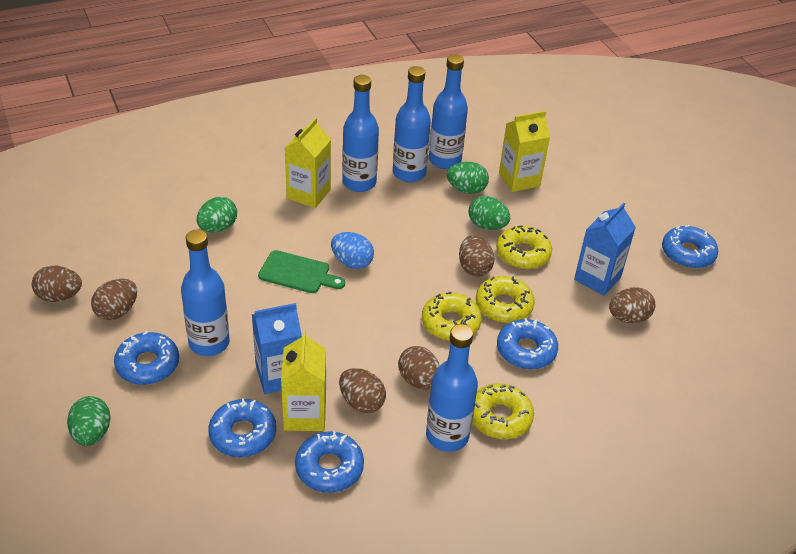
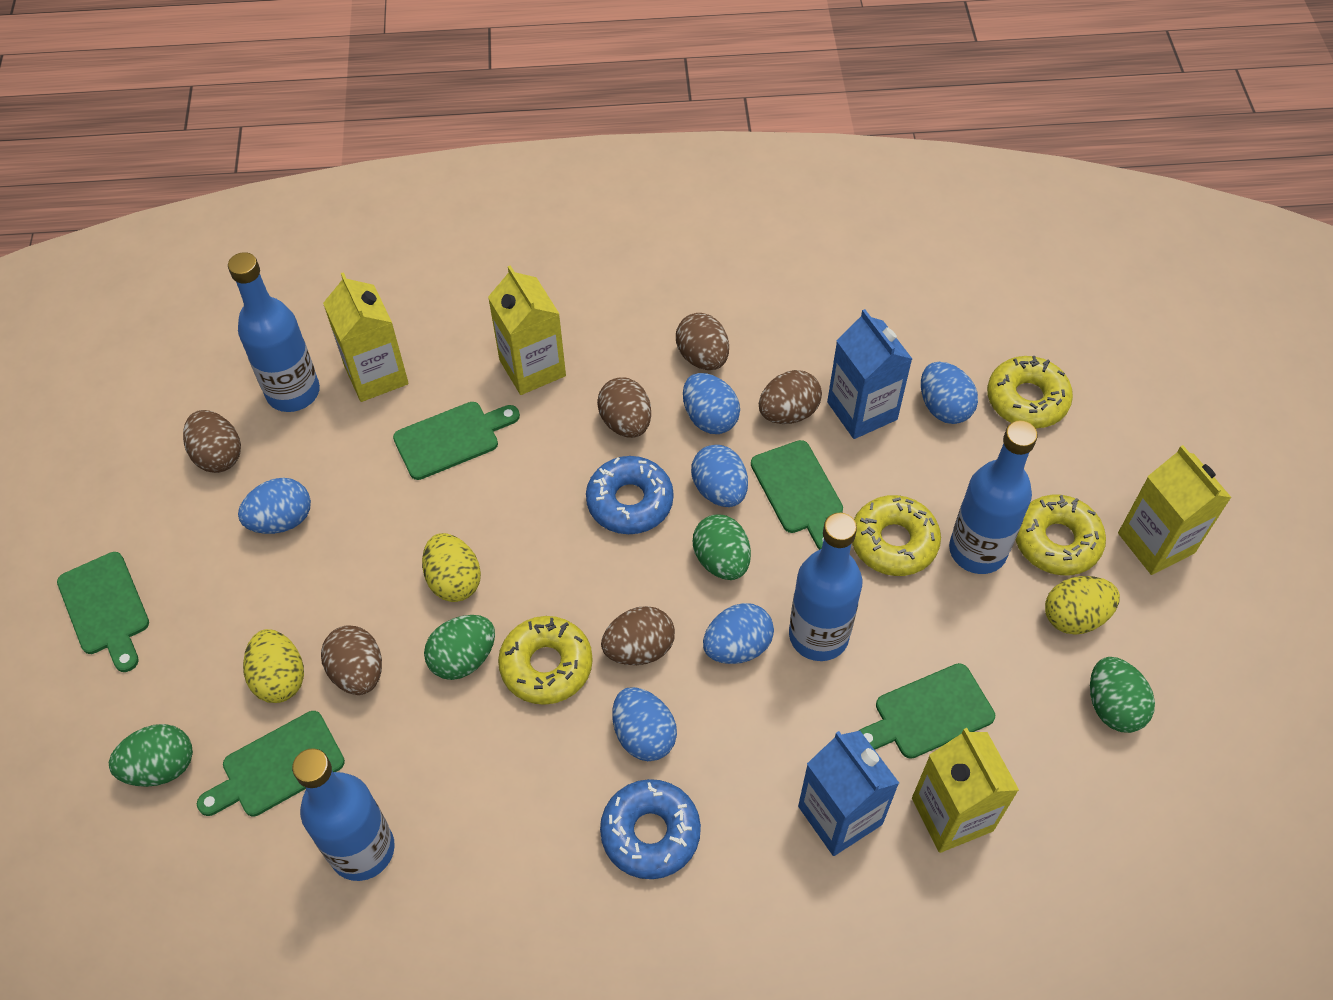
blue bottle: [181,229,230,356] [342,75,379,192] [393,66,431,182] [426,324,478,452] [429,54,468,169] = 5 -> [228,252,320,412] [292,748,395,881] [789,513,862,661] [949,421,1038,574] = 4
blue donut: [114,331,179,385] [208,399,276,457] [295,431,364,493] [497,318,558,369] [662,225,718,269] = 5 -> [586,456,674,534] [600,779,701,879] = 2
blue egg: [331,232,374,269] = 1 -> [238,478,311,534] [612,687,677,761] [683,373,740,434] [691,445,748,507] [703,603,774,664] [921,362,978,424] = 6
green cutting board: [258,250,345,293] = 1 -> [57,552,149,672] [197,711,345,816] [393,402,520,480] [751,440,843,550] [858,663,995,759] = 5
yellow carton: [281,331,326,431] [285,118,331,208] [499,111,550,192] = 3 -> [323,272,409,402] [488,265,566,395] [912,728,1019,853] [1118,445,1232,575] = 4
yellow egg: none = 0 -> [243,629,304,703] [422,533,481,602] [1045,576,1120,635] = 3

